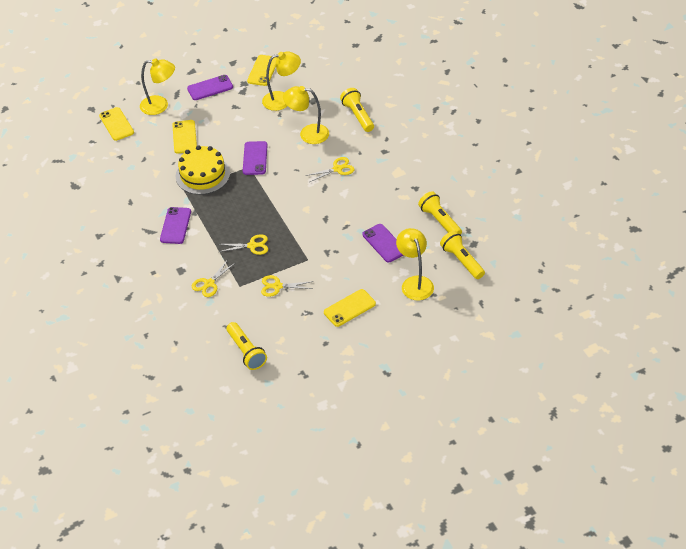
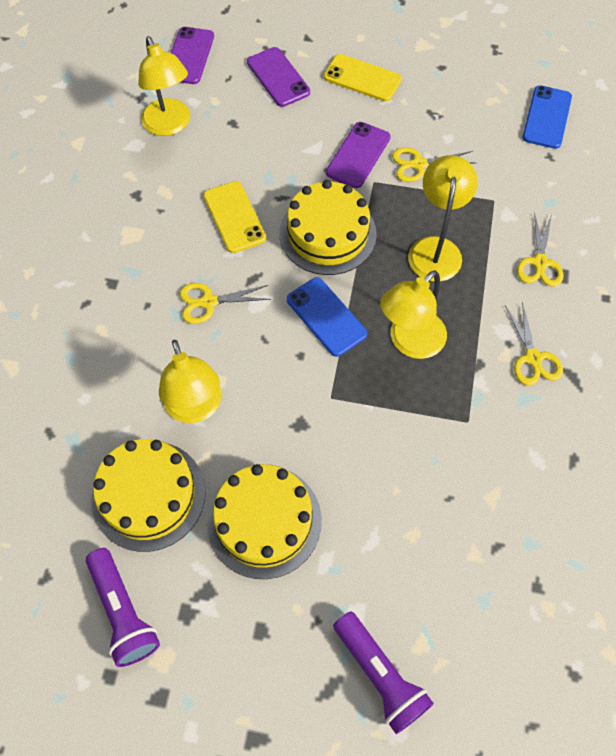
blue phone: none = 0 -> [287,277,367,357] [522,85,572,149] = 2
purple flashlight: none = 0 -> [86,548,160,667] [333,611,434,734] = 2
purple phone: [160,207,191,244] [187,75,233,100] [243,141,267,175] [362,224,403,262] = 4 -> [171,27,214,84] [247,47,310,107] [326,122,391,188] = 3
yellow cake: [176,145,230,195] = 1 -> [91,439,206,552] [206,464,322,579] [280,180,377,275] = 3
yellow flashlight: [227,322,267,370] [340,88,374,132] [418,191,462,235] [440,231,485,279] = 4 -> none = 0
yellow phone: [99,107,134,141] [172,120,197,153] [247,55,277,86] [324,289,376,327] = 4 -> [203,181,266,253] [324,54,402,102] = 2

